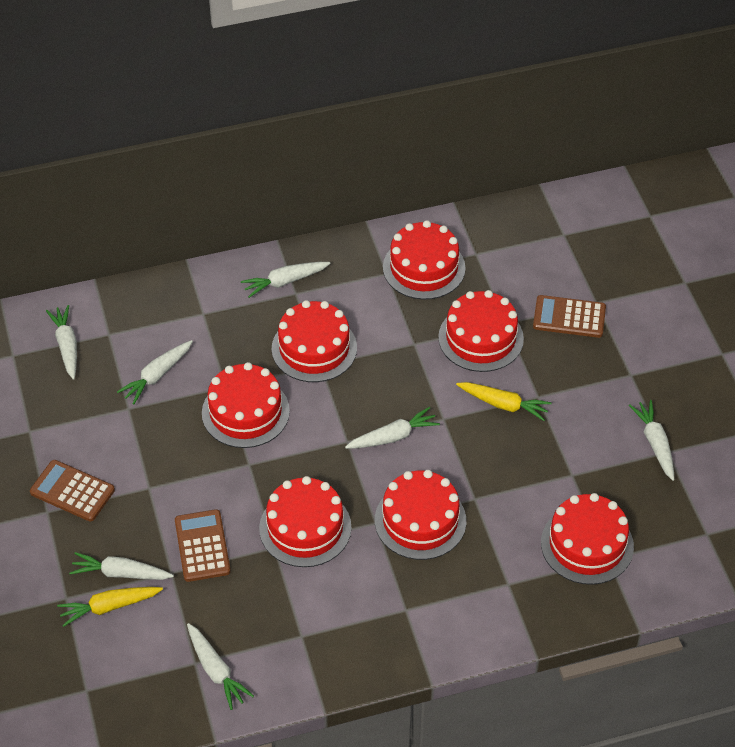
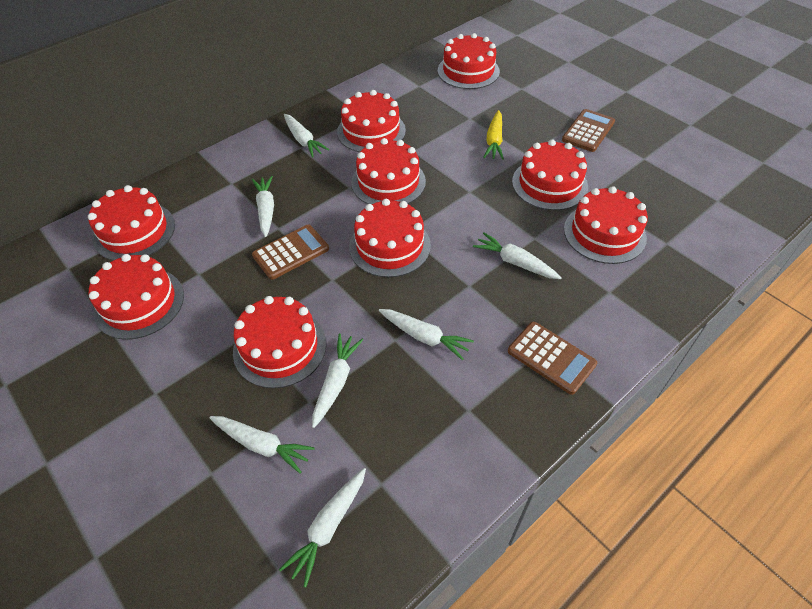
red cake: [202,362,290,448] [259,476,351,567] [272,300,357,382] [375,470,466,560] [383,220,466,300] [438,290,524,372] [541,493,634,585] = 7 -> [88,185,175,260] [89,254,184,340] [233,296,326,388] [337,90,406,152] [349,199,431,277] [351,138,426,204] [438,33,500,89] [512,139,588,210] [564,186,648,264] = 9
yellow carrot: [57,587,163,627] [456,382,552,421] = 2 -> [483,110,504,160] = 1

